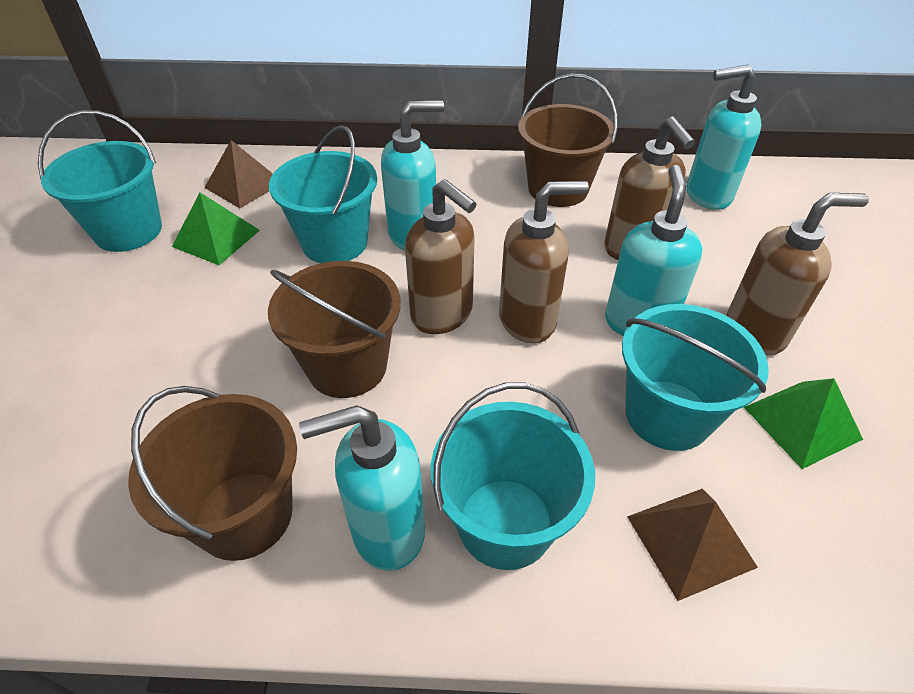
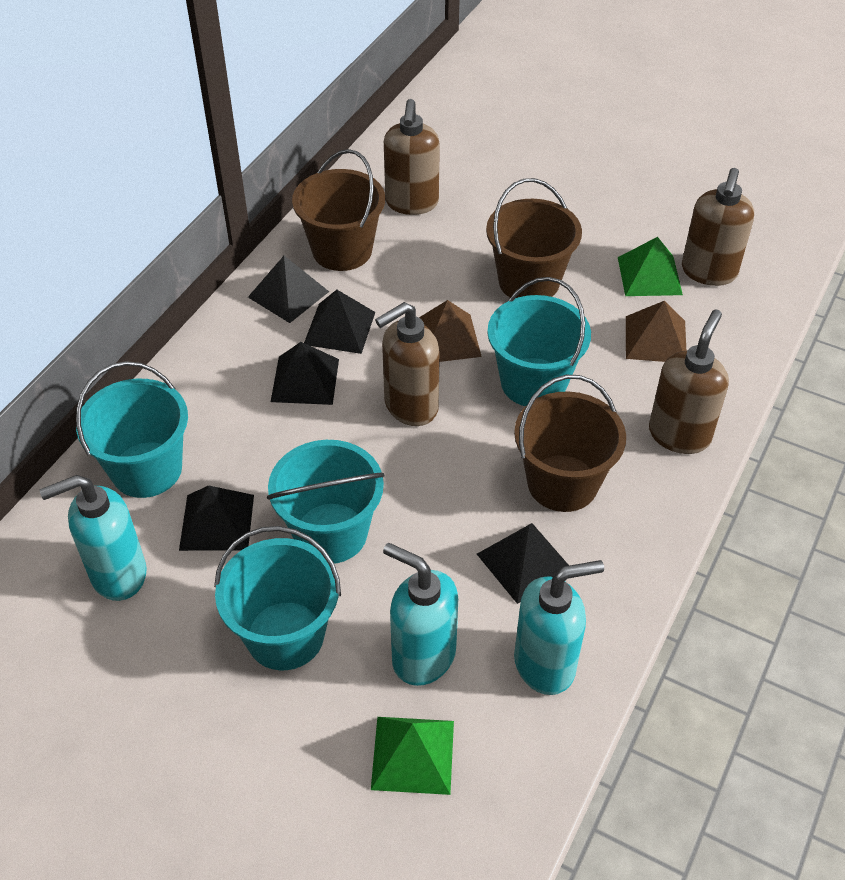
black pyramid: none = 0 -> [179,485,254,551] [248,256,329,323] [271,342,339,405] [304,290,375,354] [477,523,569,604] = 5
turquoise soap dispenser: [299,405,425,571] [381,100,444,251] [605,165,702,336] [687,65,762,210] = 4 -> [40,475,147,601] [383,543,458,686] [514,560,604,695] = 3

